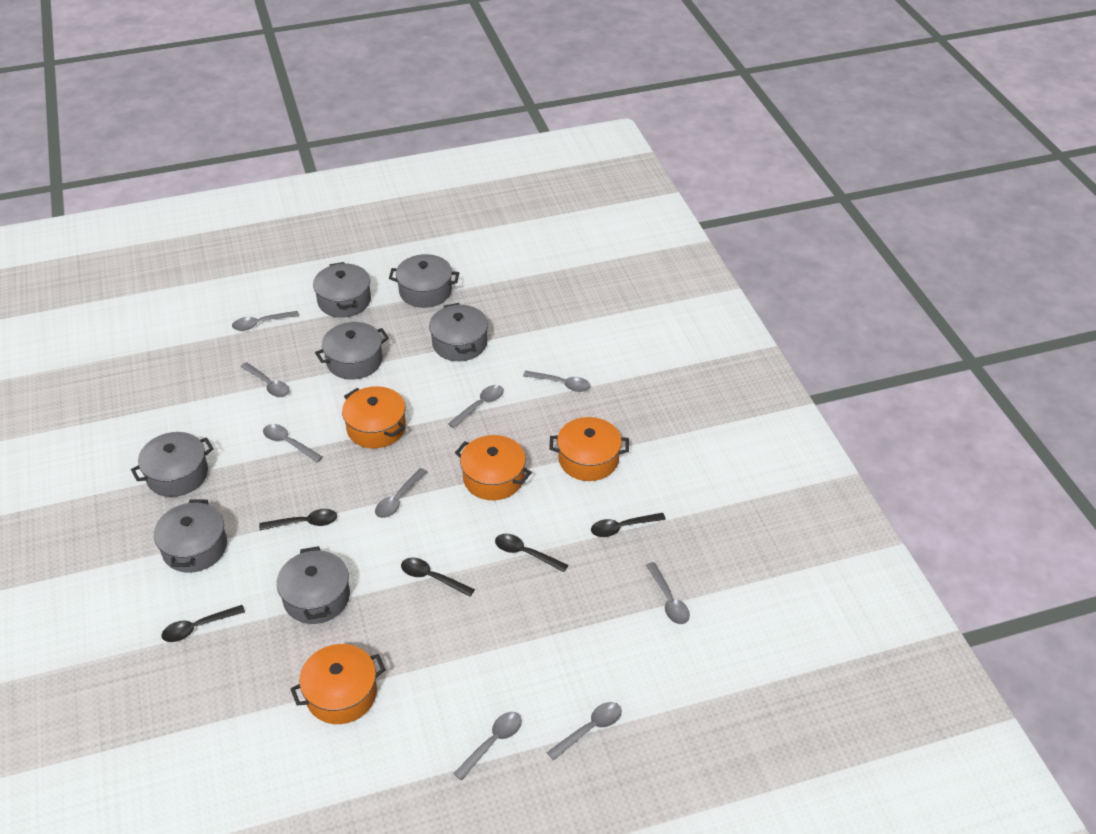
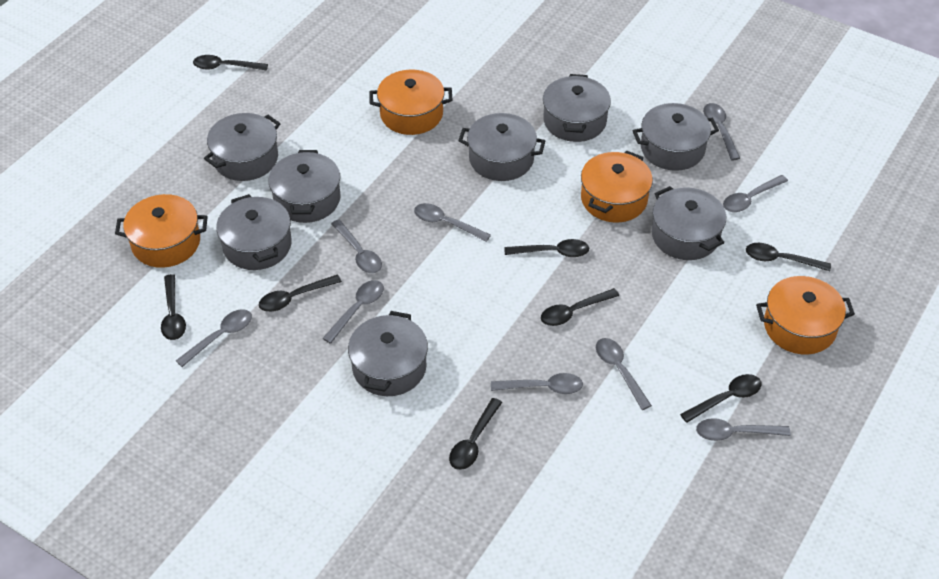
black spoon: [161,605,245,642] [259,509,337,530] [401,558,475,597] [495,534,568,572] [591,513,666,537] = 5 -> [161,274,186,340] [193,55,268,71] [259,275,342,312] [449,398,502,470] [504,239,589,257] [541,288,619,326] [680,374,762,423] [746,243,831,271] = 8
grey pot: [131,432,213,497] [154,499,227,573] [277,546,350,624] [313,262,371,318] [315,322,389,380] [389,254,459,308] [429,303,488,361] = 7 -> [204,113,281,181] [216,194,292,270] [269,150,340,223] [348,311,428,396] [458,113,545,181] [543,74,611,142] [633,103,719,171] [652,186,726,260] = 8

